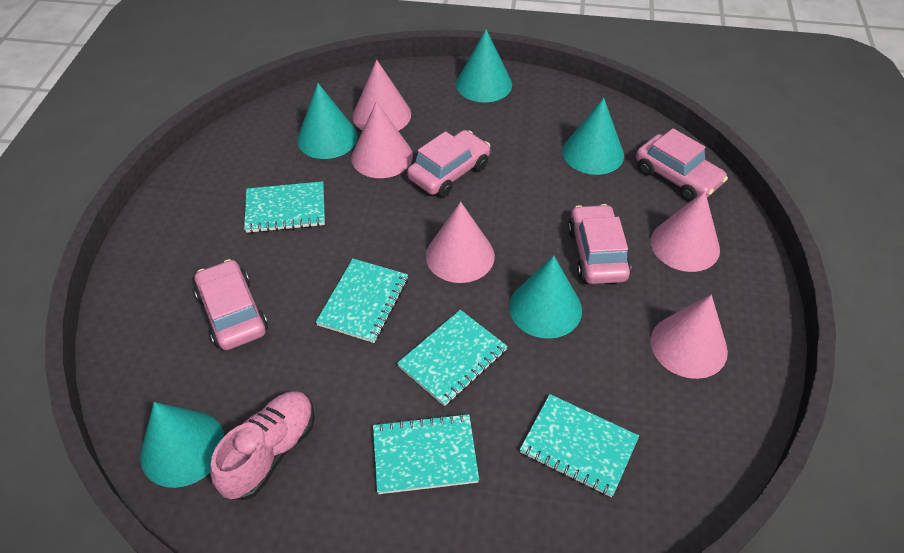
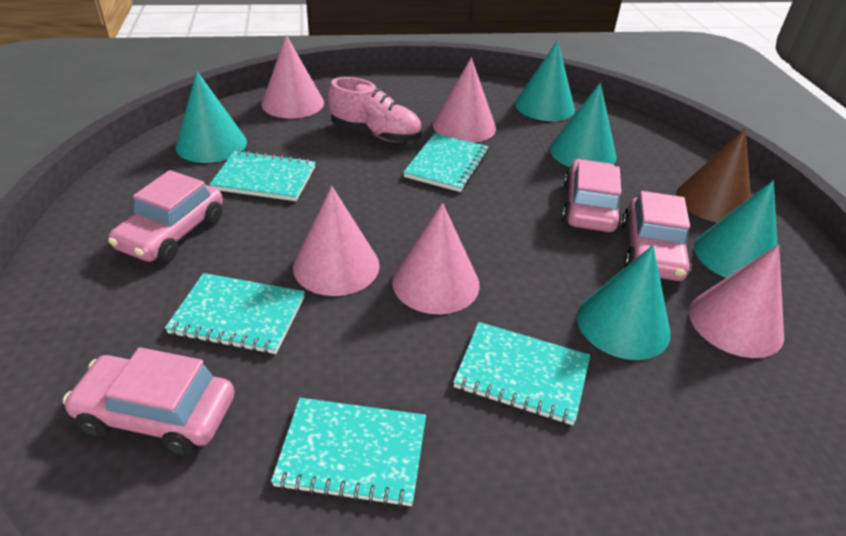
brown cone: none = 0 -> [676,129,751,223] = 1

